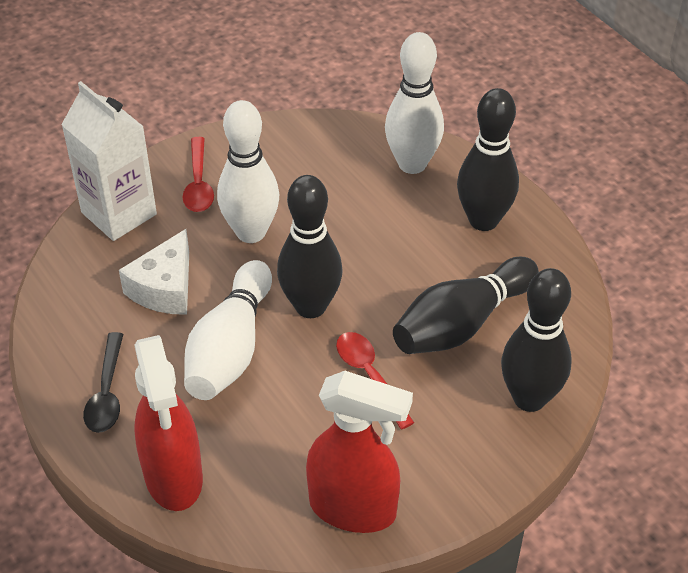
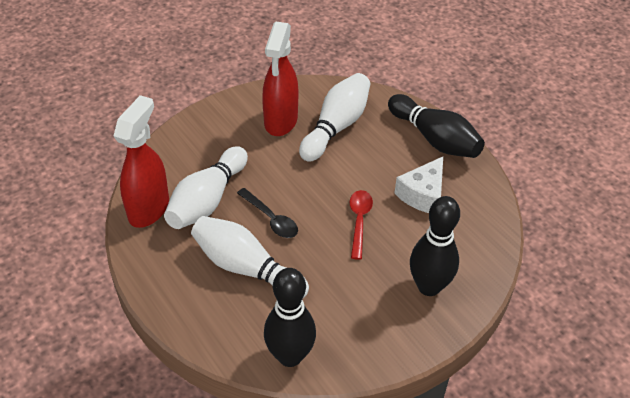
black bowling pin: [277,175,343,318] [393,257,539,354] [457,88,519,231] [501,268,572,412] = 4 -> [264,268,316,367] [388,94,485,158] [410,196,460,296] = 3
red spoon: [183,137,214,212] [336,332,415,429] = 2 -> [350,190,373,260] = 1
white carton: [61,81,157,241] = 1 -> none = 0

